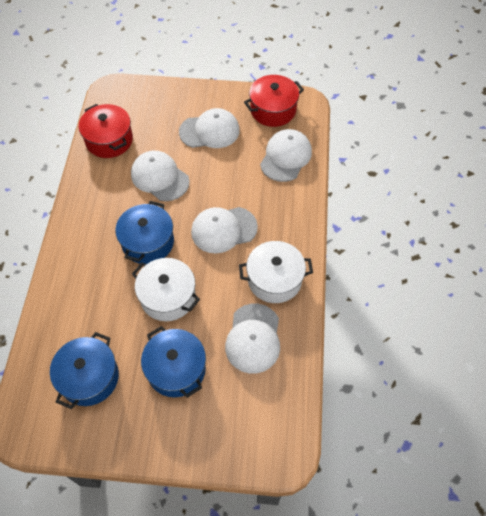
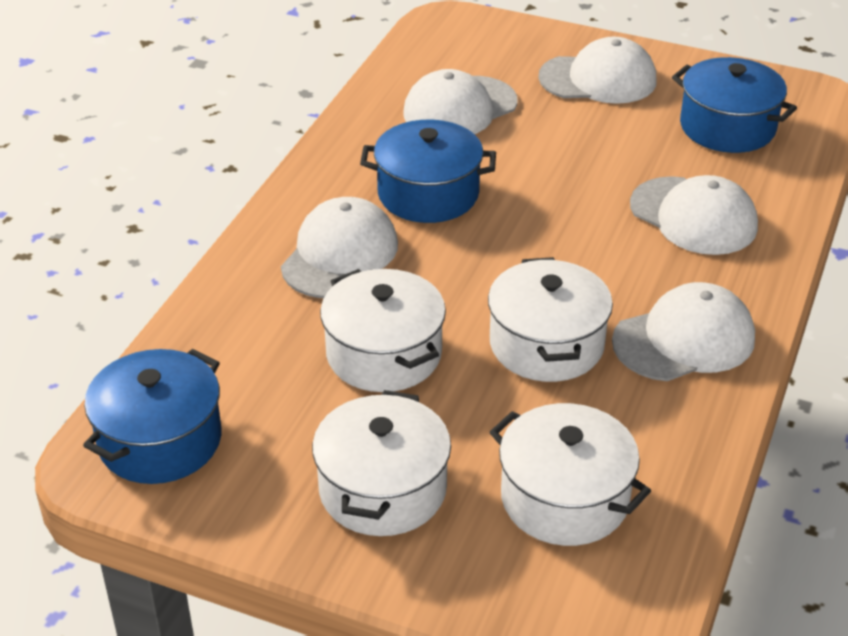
red pot: [79,104,133,158] [244,75,304,127] = 2 -> none = 0
white pot: [132,258,200,321] [239,241,313,303] = 2 -> [312,390,451,536] [320,269,446,392] [488,257,613,382] [490,403,651,546] = 4

